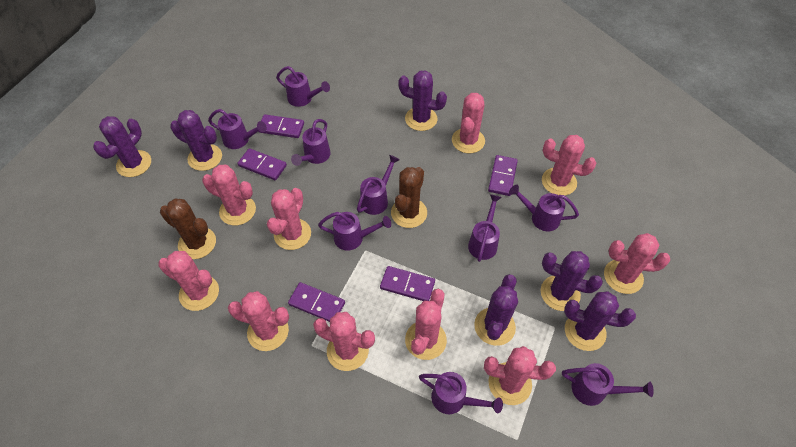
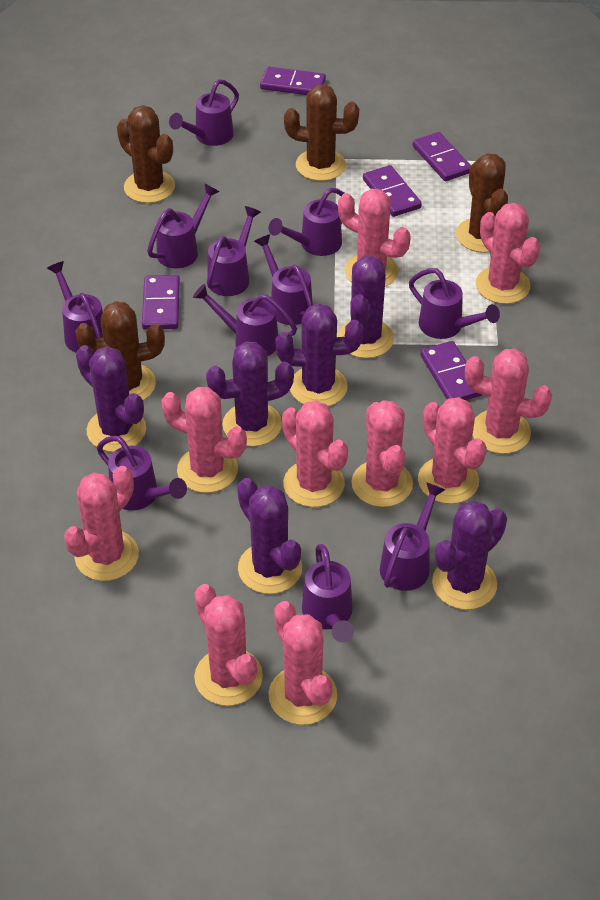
brown cactus: [160,198,216,259] [391,167,427,228] = 2 -> [75,301,165,400] [117,105,175,203] [284,84,359,181] [456,153,508,253] = 4
purple watering can: [208,109,267,149] [276,66,330,107] [291,119,331,166] [318,212,391,251] [357,155,400,215] [419,372,503,414] [468,194,502,262] [509,185,579,231] [562,363,654,406] = 9 -> [47,261,103,353] [97,436,187,511] [147,183,220,268] [169,79,239,146] [193,284,297,356] [207,206,261,296] [254,234,313,325] [269,188,344,256] [302,544,354,642] [380,482,446,591] [409,268,500,339] = 11

